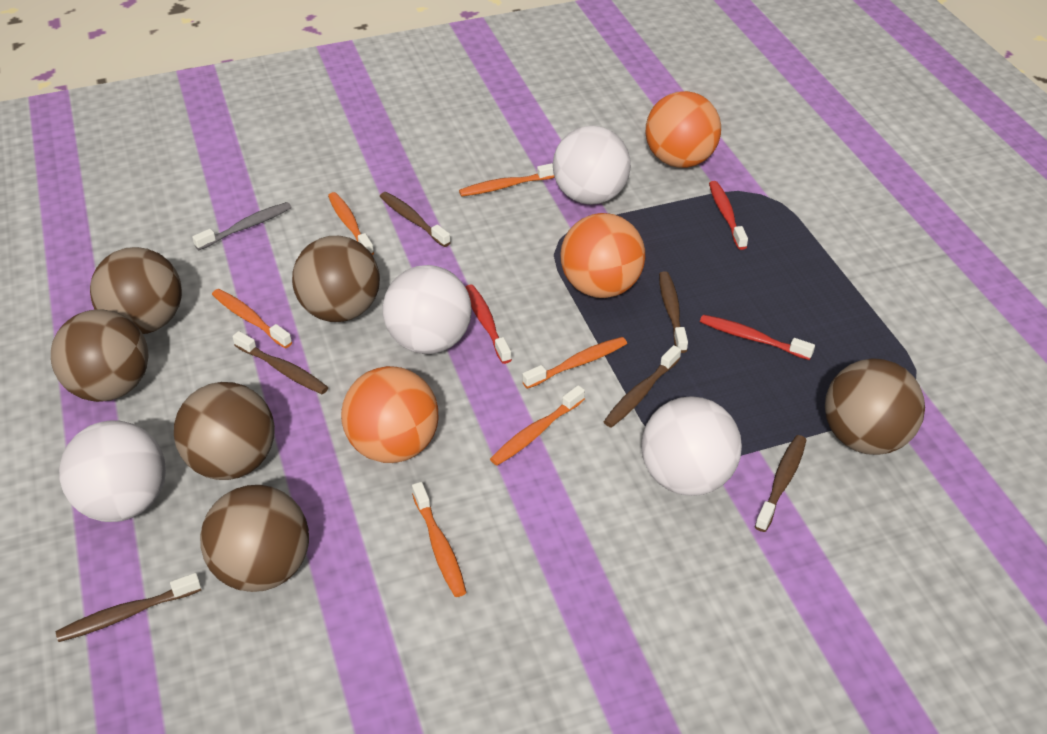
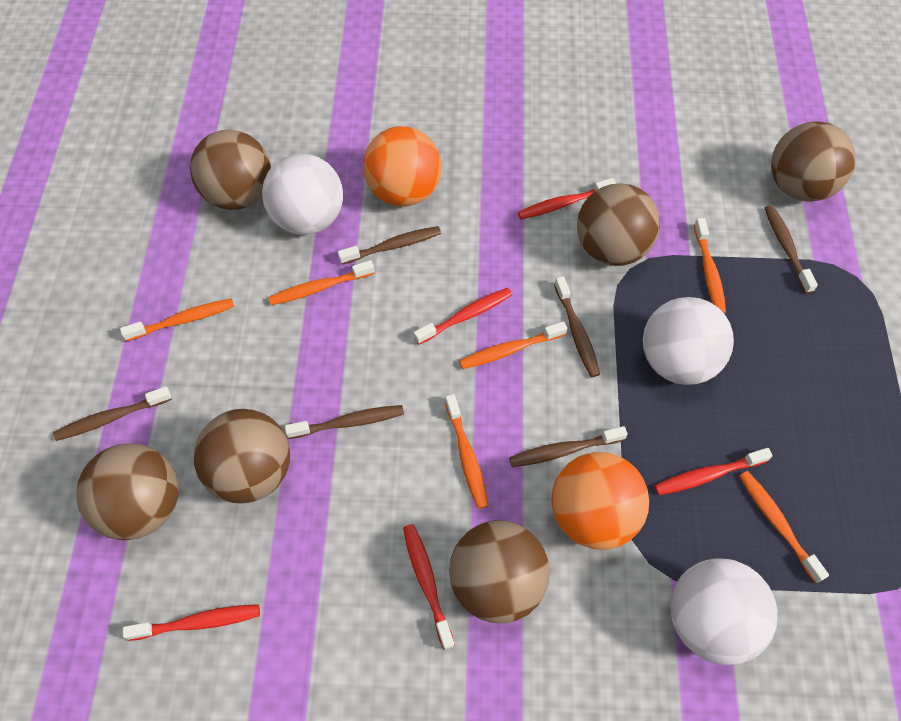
grey toothbrush: [192,202,292,250] = 1 -> none = 0
orange ball: [341,366,438,463] [560,213,645,298] [646,91,721,168] = 3 -> [363,126,442,207] [551,452,649,550] = 2
red toothbrush: [465,284,512,364] [700,315,815,360] [709,181,748,250] = 3 -> [123,604,260,641] [403,524,455,650] [414,288,512,345] [518,178,616,219] [654,448,773,495] = 5
white ball: [59,420,166,522] [383,265,472,354] [553,126,631,205] [641,396,742,496] = 4 -> [262,153,343,235] [643,297,734,385] [670,558,778,665] = 3

